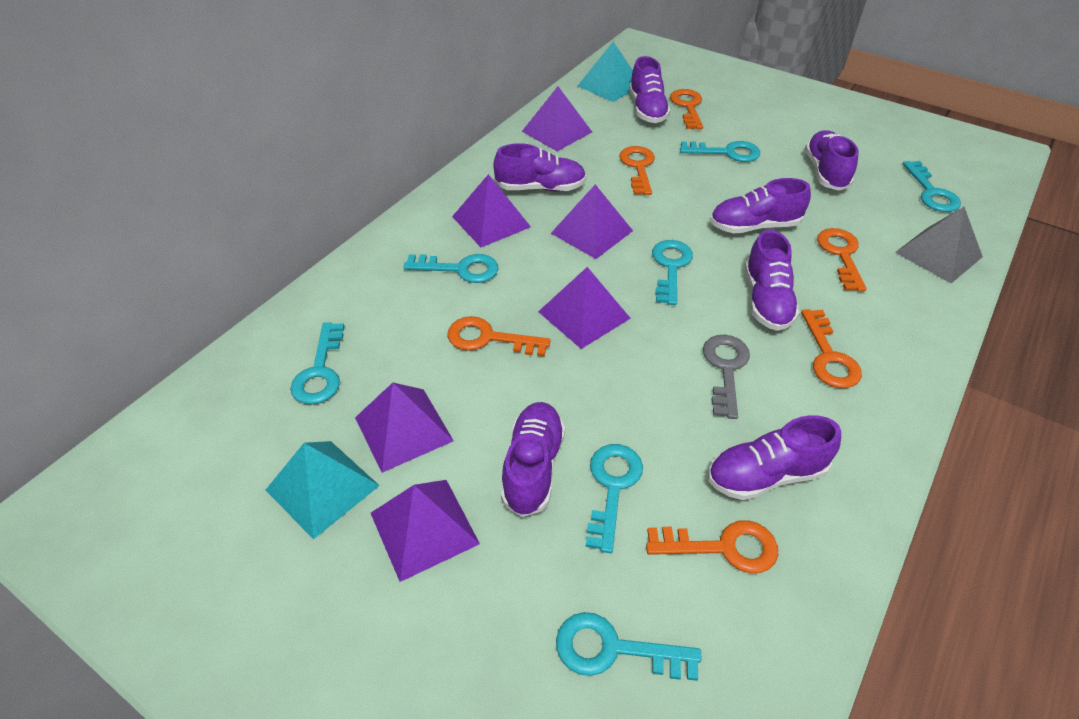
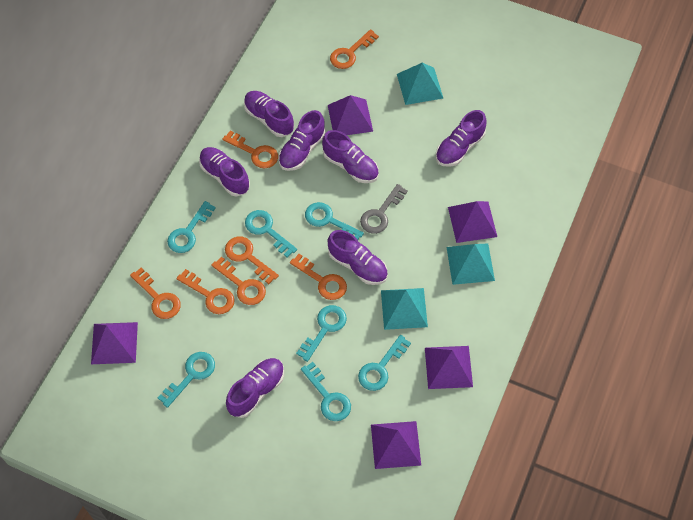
grey pyramid: [895,207,983,283] = 1 -> none = 0
orange key: [447,316,551,356] [619,146,655,195] [646,520,778,573] [670,89,703,129] [801,309,862,388] [817,228,867,292] = 6 -> [130,268,181,319] [177,269,235,314] [211,257,266,305] [222,131,278,168] [225,237,279,284] [290,254,347,300] [330,29,379,69] = 7
purple pyramid: [355,383,454,473] [371,480,480,582] [452,174,531,247] [522,86,592,151] [538,267,631,349] [551,184,633,259] = 6 -> [91,322,138,364] [328,95,373,135] [371,421,421,469] [425,346,473,389] [448,201,497,243] = 5
turquoise pyramid: [266,441,380,540] [578,41,633,102] = 2 -> [381,288,428,330] [397,63,443,105] [446,244,495,285] = 3

